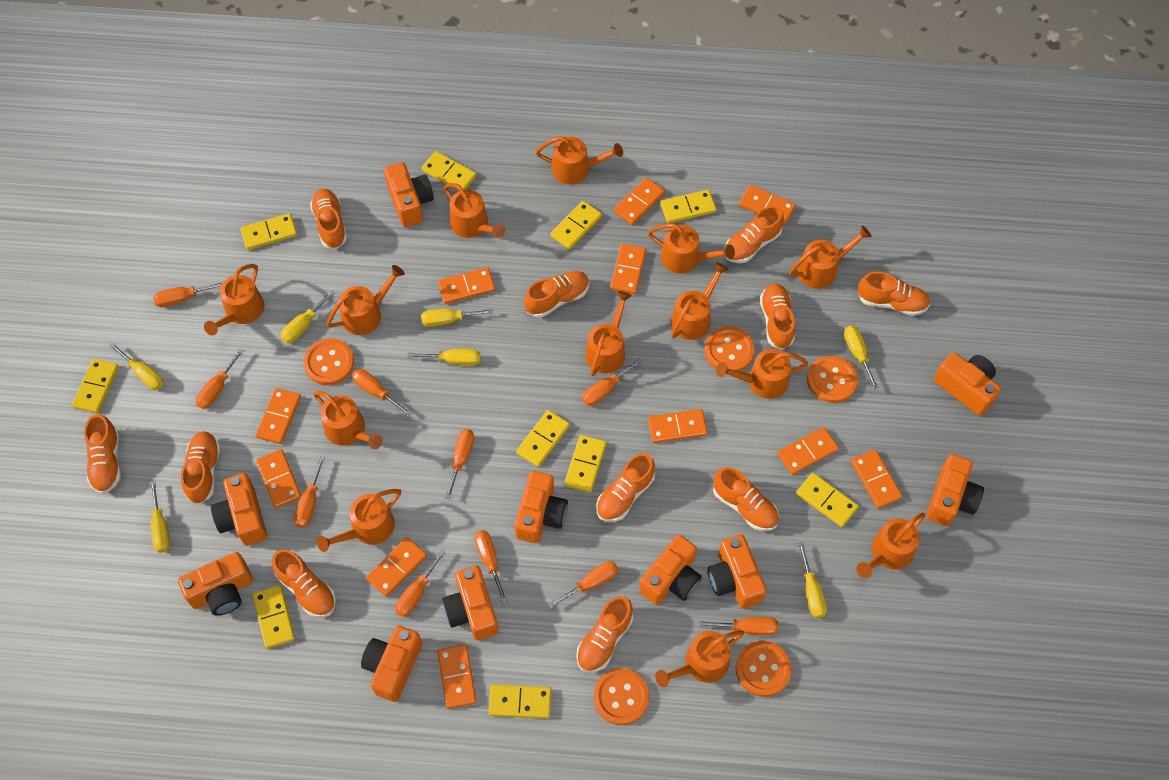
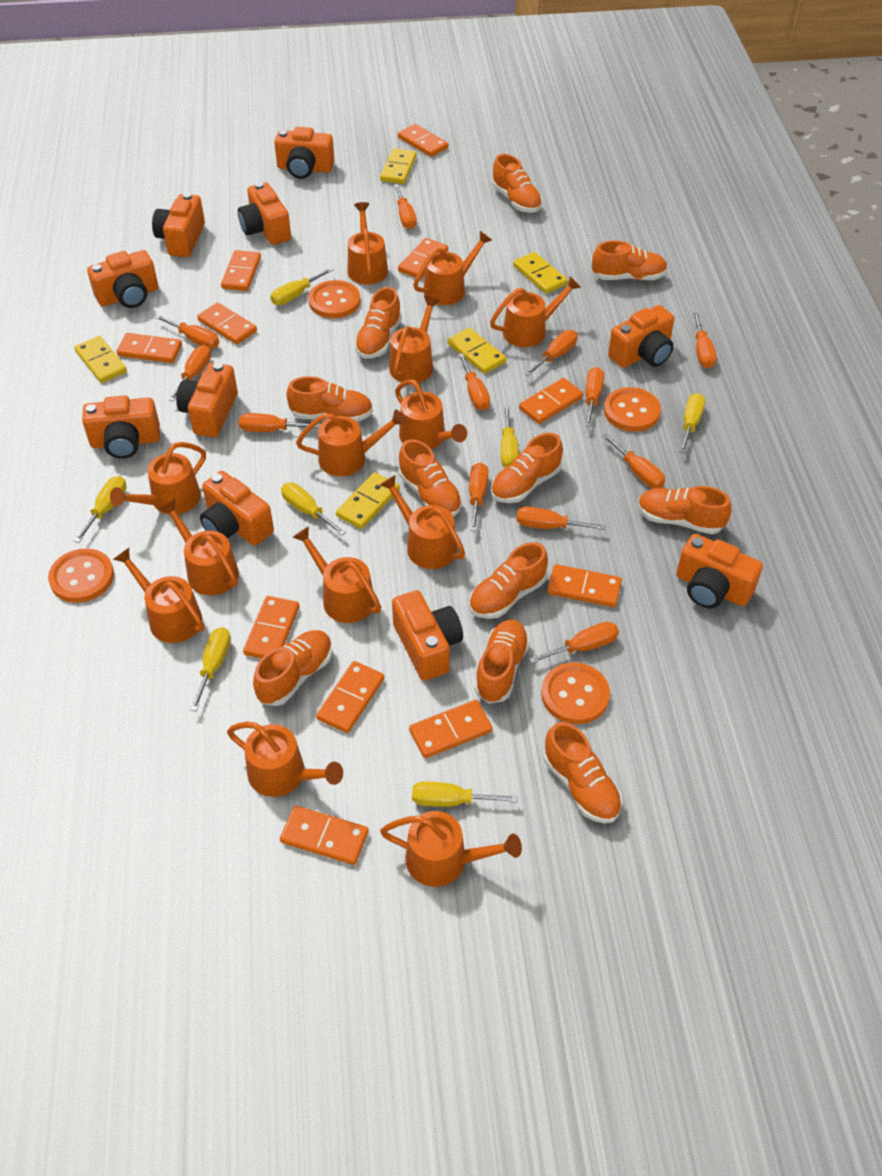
orange button: [303,338,354,385] [593,668,649,725] [704,327,754,371] [736,641,792,697] [807,356,858,403] = 5 -> [48,549,114,603] [308,280,361,318] [541,663,610,724] [604,387,661,432] = 4
orange screwdriver: [153,282,223,307] [196,348,244,409] [294,456,325,527] [352,369,411,416] [395,549,446,617] [445,429,474,499] [474,530,507,603] [548,561,618,608] [582,359,642,406] [698,617,779,635] = 10 -> [154,314,219,349] [169,345,211,402] [239,413,321,432] [394,184,417,229] [458,353,490,410] [469,462,488,531] [516,507,606,530] [524,330,578,376] [529,622,619,664] [585,367,604,427] [602,434,665,488] [693,313,716,368] = 12
yellow domino: [72,359,119,413] [240,213,297,250] [252,585,295,649] [422,151,477,191] [488,685,552,718] [516,410,570,467] [550,201,602,249] [564,435,606,493] [660,190,717,223] [796,473,859,527] = 10 -> [74,336,127,383] [336,472,400,529] [380,148,417,184] [448,328,506,374] [513,252,568,294] = 5

